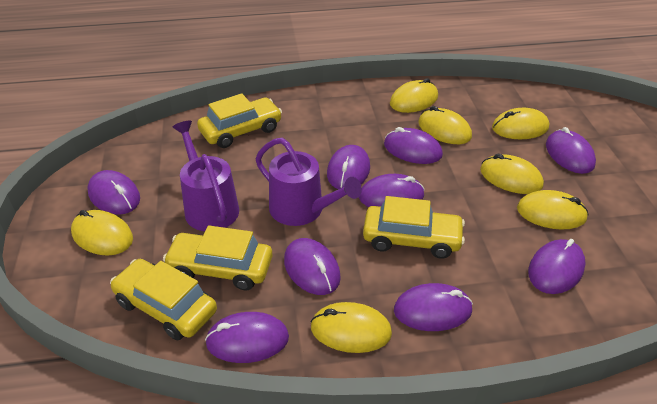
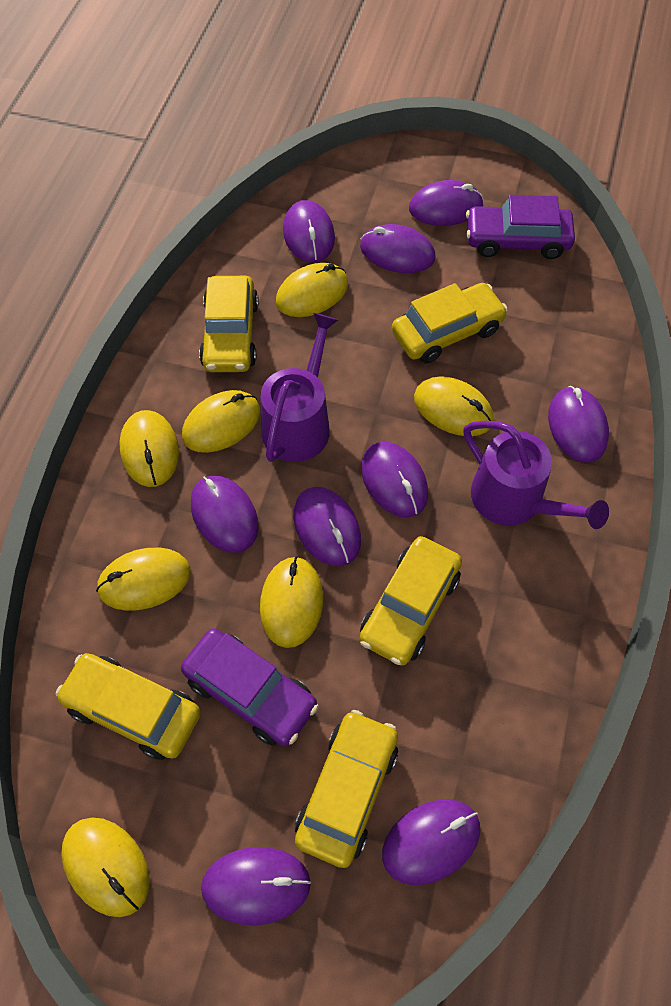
purple car: none = 0 -> [181,628,318,746] [466,195,575,259] = 2
yellow car: [110,259,217,340] [163,225,272,290] [197,93,282,148] [363,196,465,259] = 4 -> [56,653,201,760] [199,276,259,372] [295,710,398,868] [359,536,462,666] [392,283,508,363] = 5

